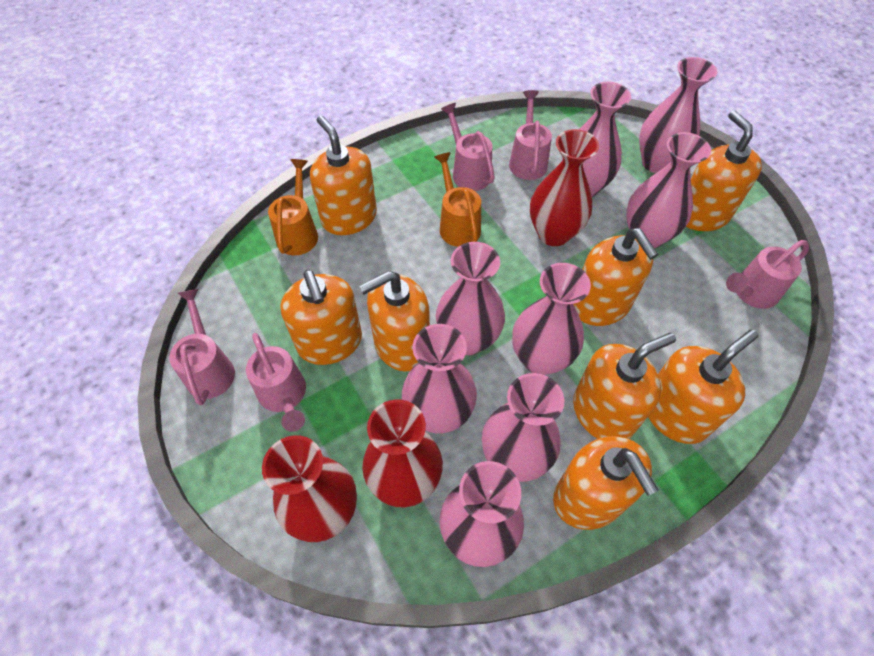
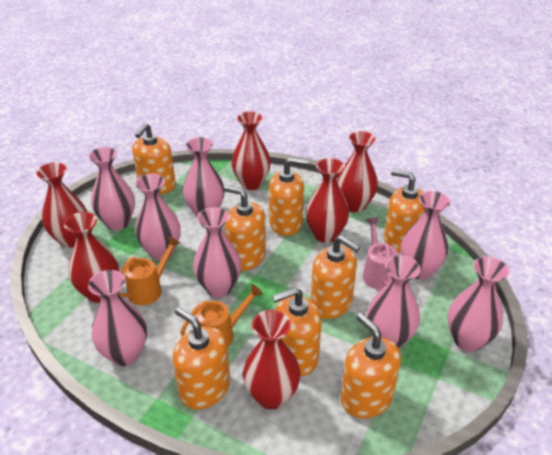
pink watering can: [169,289,235,405] [246,333,306,432] [441,103,495,191] [509,90,552,180] [726,240,809,309] = 5 -> [363,218,398,290] = 1
red vase: [262,435,357,542] [362,399,443,507] [530,129,599,246] = 3 -> [36,163,87,248] [64,212,119,303] [232,111,271,190] [243,310,301,410] [306,158,349,243] [337,131,378,212] = 6

